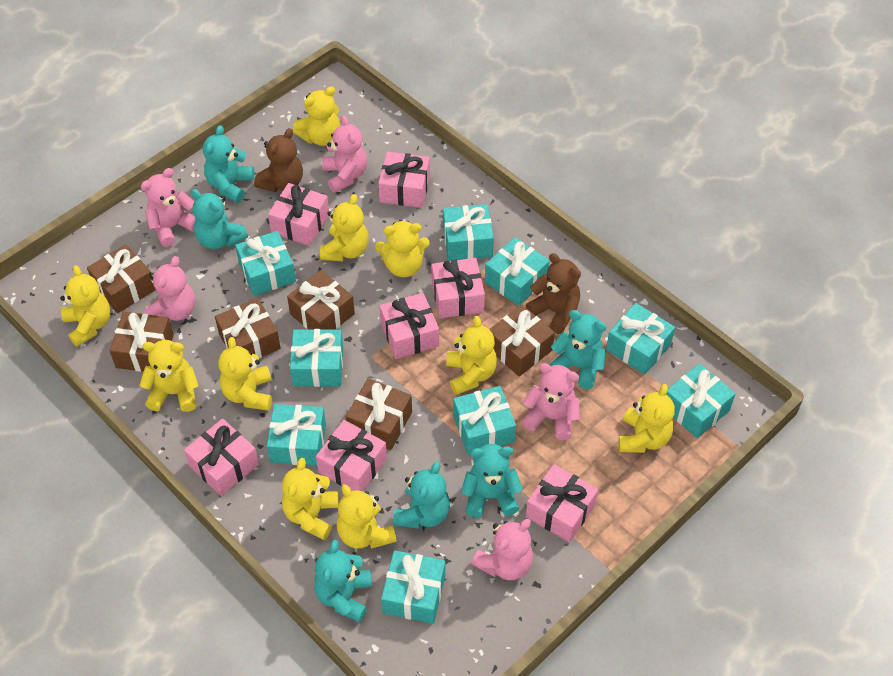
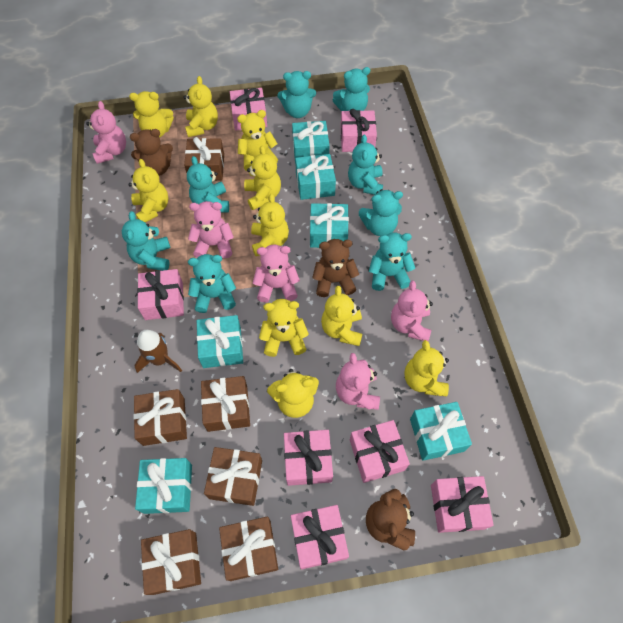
brown rocket: none = 0 -> [134,330,182,373] = 1
brown teddy bear: [254,128,303,192] [525,253,581,334] = 2 -> [130,129,173,176] [312,239,359,297] [366,489,415,550] = 3
turquoise gift: [235,231,296,296] [267,404,326,466] [290,329,343,387] [381,550,445,624] [443,204,494,261] [453,386,516,455] [485,237,550,306] [606,303,675,375] [666,363,735,438] = 9 -> [135,458,192,514] [197,315,243,368] [292,121,330,164] [295,154,336,200] [310,203,349,248] [410,402,472,461] = 6
turquoise teddy bear: [191,189,248,249] [203,125,254,203] [314,540,372,622] [393,462,450,529] [461,444,523,518] [549,310,606,389] = 6 -> [122,211,170,271] [187,156,229,213] [188,254,236,313] [277,71,316,118] [332,67,370,111] [348,135,383,195] [358,189,403,236] [369,232,415,291] = 8

